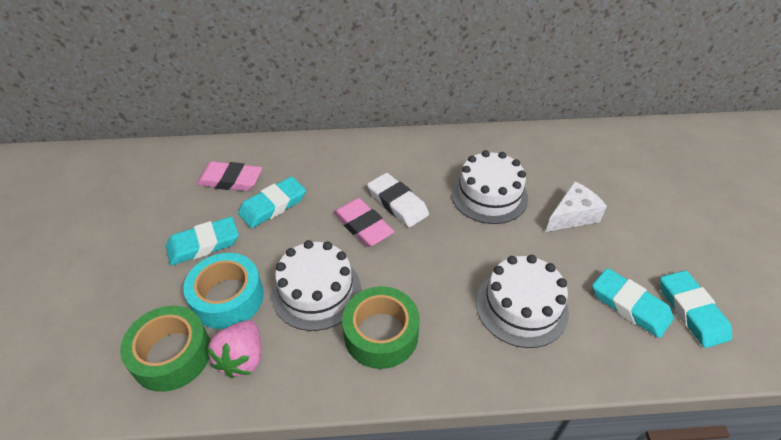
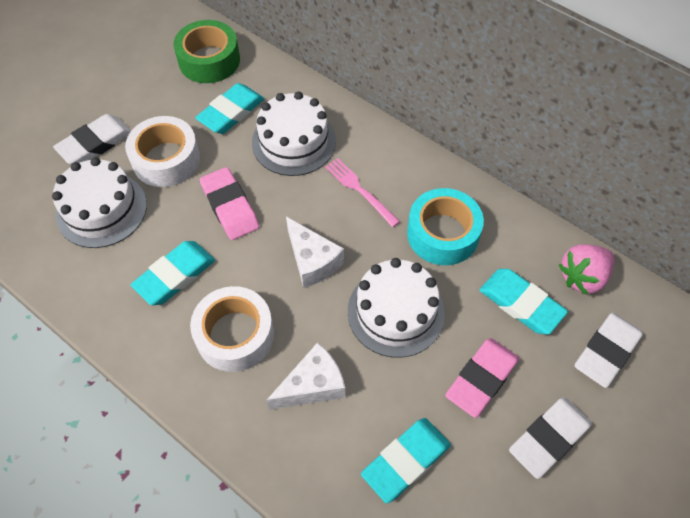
green tape: [120,306,210,392] [342,286,420,369] = 2 -> [173,20,240,83] = 1
pink fork: none = 0 -> [325,158,400,227] = 1
white cheese: [546,181,607,232] = 1 -> [267,342,345,410] [286,217,344,288] = 2
white eraser: [367,173,429,228] = 1 -> [53,114,131,164] [509,397,592,479] [574,312,643,388] = 3
white tape: none = 0 -> [125,116,200,187] [190,286,274,372] = 2

